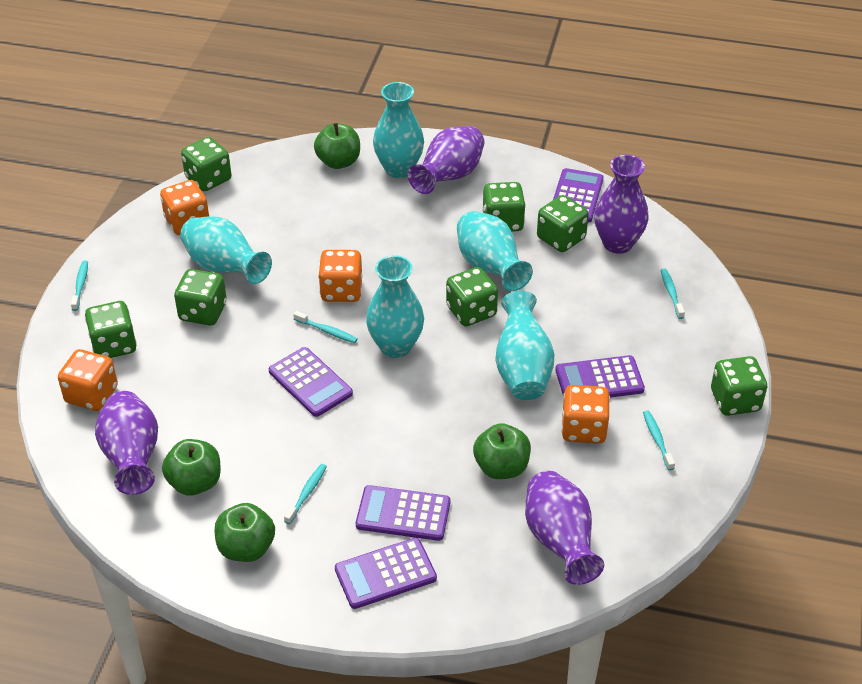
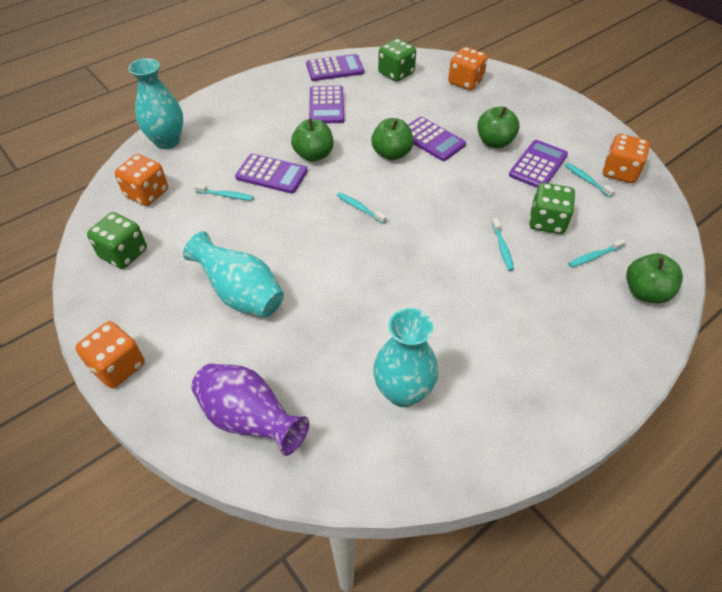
green dice: [85,301,137,358] [174,269,227,326] [181,137,231,191] [446,267,498,326] [482,182,526,232] [537,195,589,252] [711,356,767,416] = 7 -> [87,212,147,269] [378,39,416,82] [529,183,575,234] = 3
purple vase: [95,391,158,495] [408,126,485,194] [525,471,604,585] [594,155,649,254] = 4 -> [191,364,309,456] = 1
turquoise vase: [180,216,272,284] [366,255,424,358] [373,82,424,178] [457,211,533,291] [495,291,554,400] = 5 -> [128,58,183,149] [183,231,284,318] [373,308,438,407] = 3

